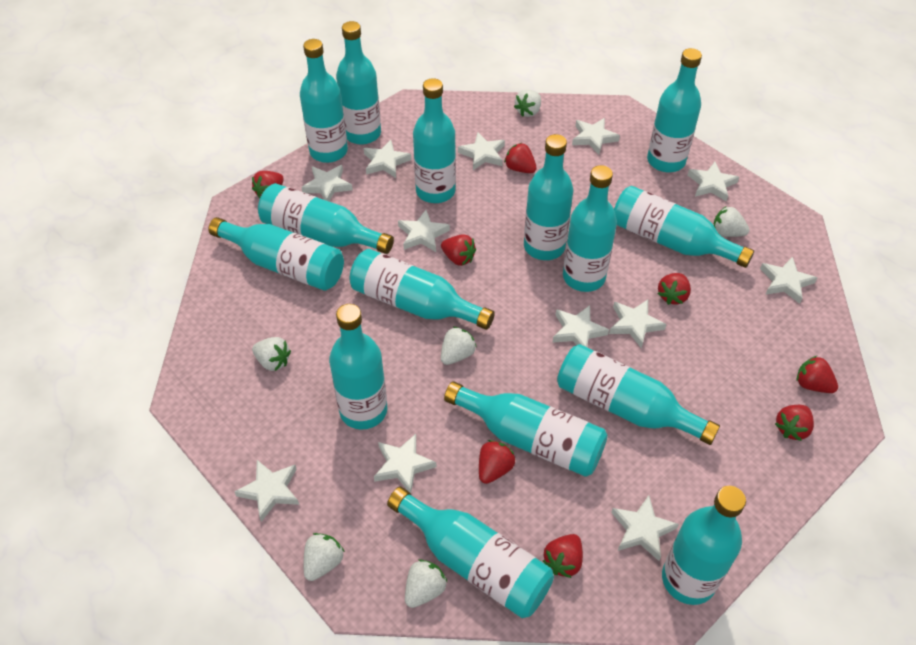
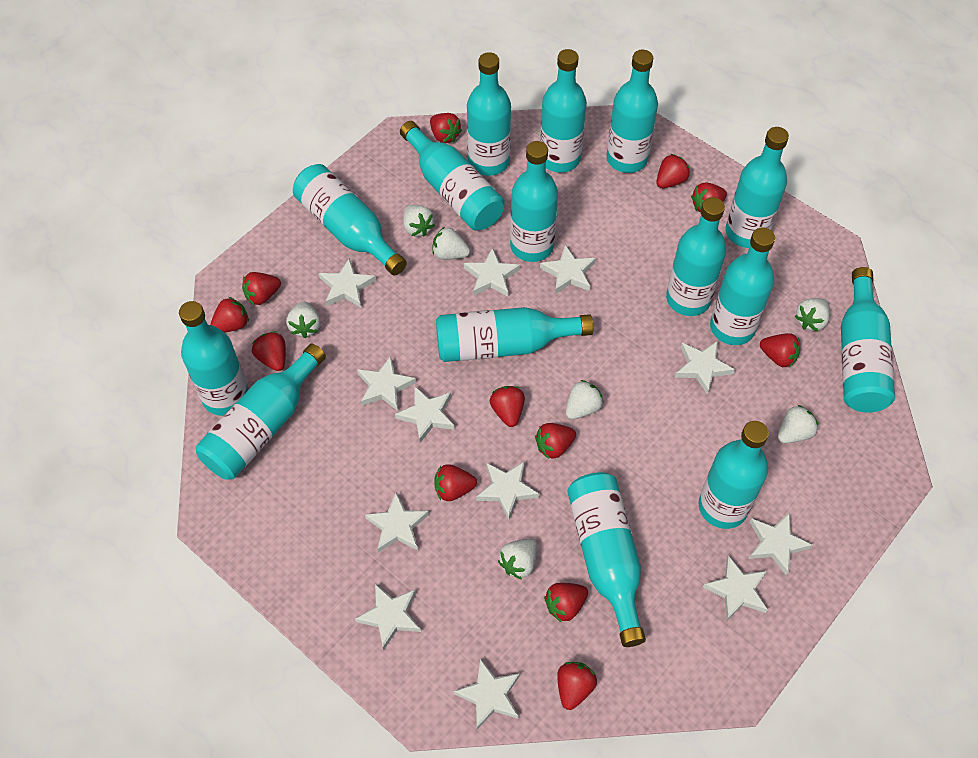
red strawberry: [252,171,284,198] [441,234,476,266] [479,440,515,484] [504,143,537,173] [543,534,583,578] [658,273,691,305] [775,405,814,441] [797,356,838,393] = 8 -> [210,297,249,333] [242,272,281,305] [252,331,286,371] [430,113,462,143] [434,465,477,501] [490,386,525,427] [535,423,576,459] [544,583,588,622] [557,662,597,710] [656,154,690,188] [691,183,727,213] [760,333,800,368] = 12
white strawberry: [252,337,291,371] [304,533,345,581] [405,559,447,608] [441,327,477,365] [514,89,541,117] [713,206,750,237] = 6 -> [286,301,321,338] [403,205,435,237] [432,227,470,260] [498,539,537,579] [566,380,604,419] [778,405,818,443] [795,298,830,332] = 7

